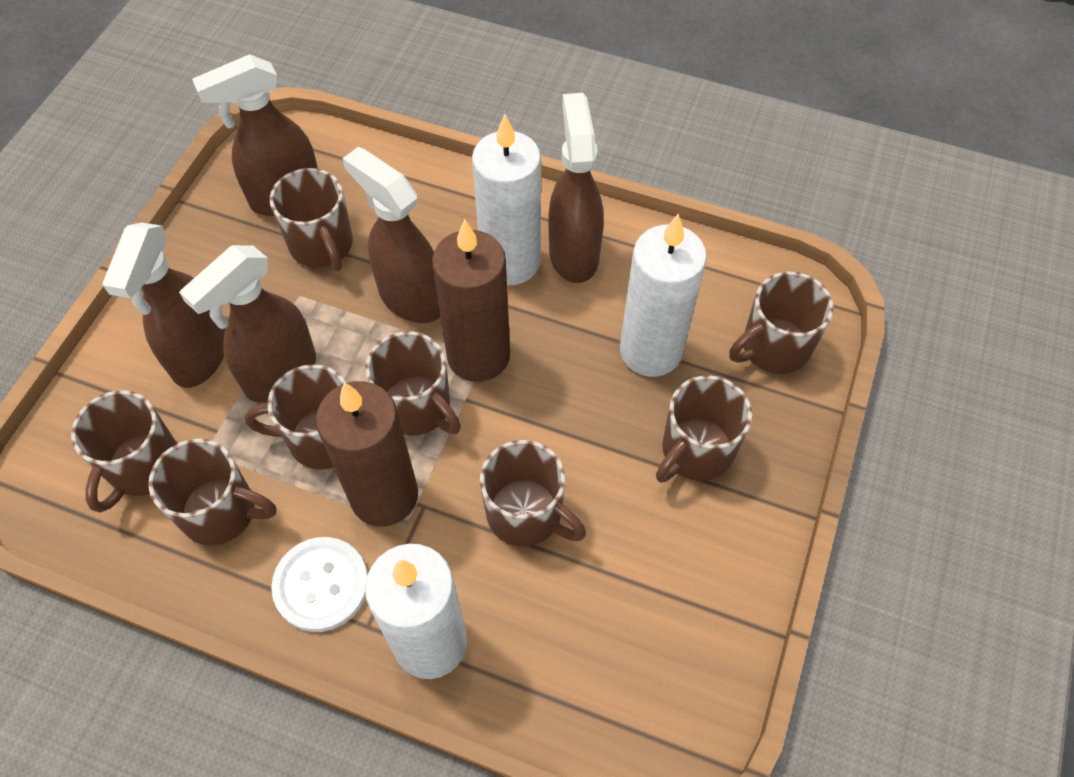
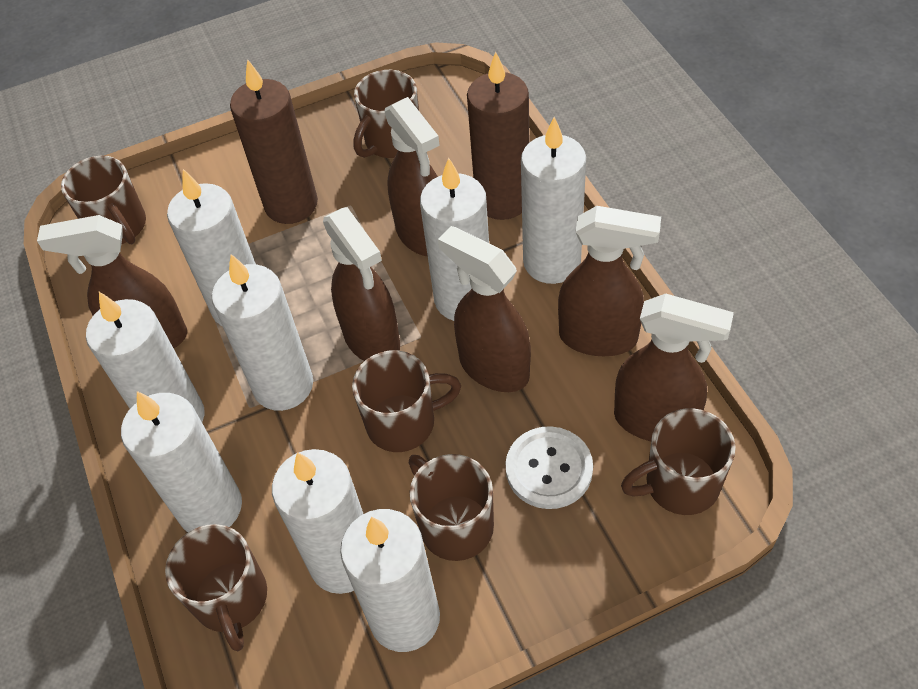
brown mug: [71,390,178,513] [148,439,277,545] [245,364,346,470] [270,168,353,271] [365,331,461,435] [480,440,586,547] [656,376,752,483] [729,272,834,374] = 8 -> [61,156,146,244] [165,524,267,651] [352,350,461,452] [353,70,419,158] [409,454,494,561] [621,408,736,515] = 6
brown spray bottle: [102,223,225,388] [179,245,316,403] [192,54,318,216] [342,147,440,323] [548,93,604,283] = 5 -> [37,215,187,348] [323,207,400,361] [384,97,440,256] [438,226,531,392] [558,206,661,356] [614,293,734,441] = 6
white candle: [365,544,467,679] [472,114,541,285] [620,214,707,377] = 3 -> [86,292,204,422] [121,391,242,532] [167,169,256,326] [212,254,313,411] [272,449,363,594] [340,509,440,652] [420,158,489,321] [521,117,586,284] = 8

